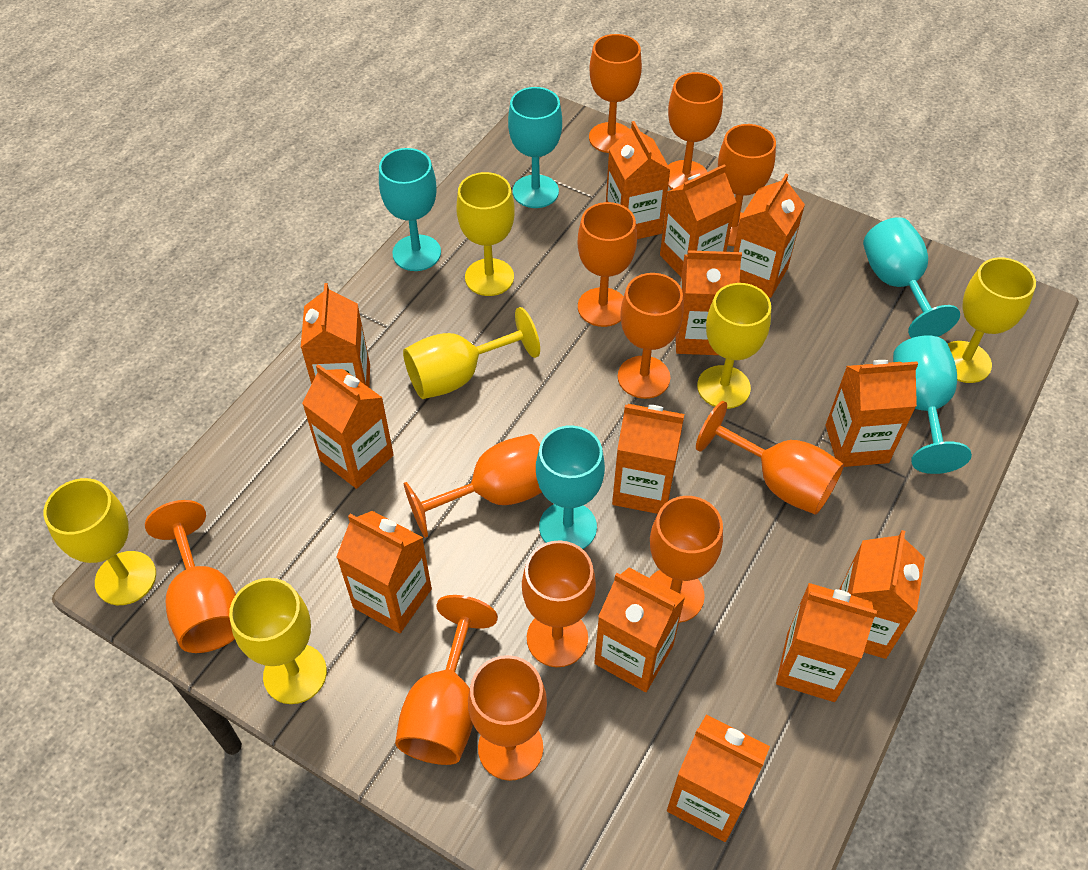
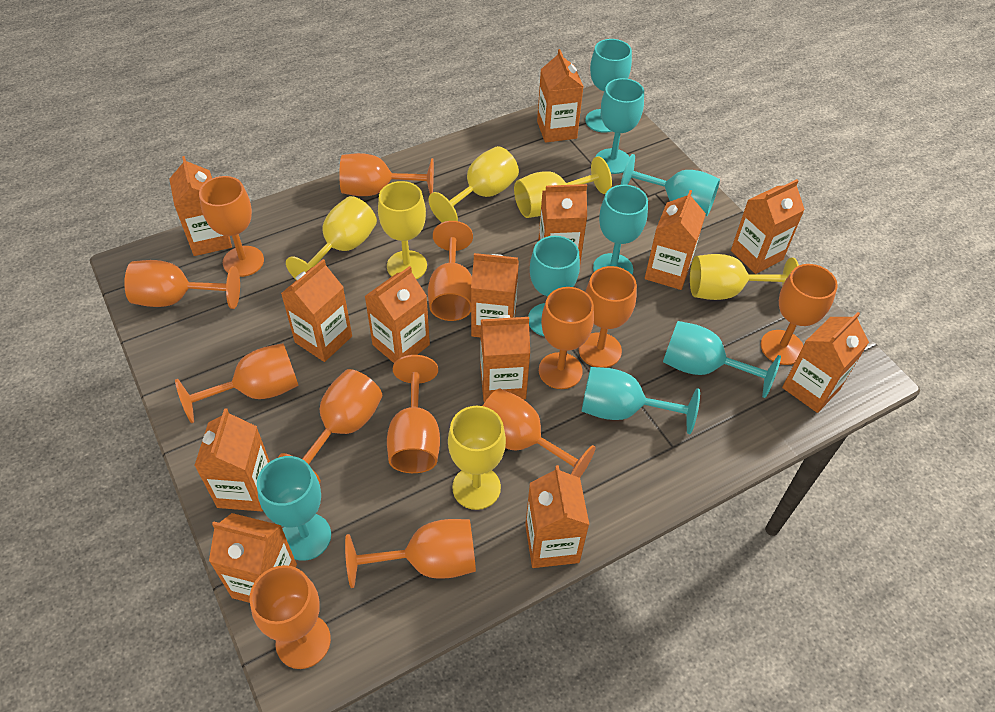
orange goblet: [145,500,236,653] [395,595,498,765] [404,434,542,538] [468,655,547,781] [522,540,596,667] [577,202,637,327] [589,34,642,153] [618,273,684,399] [650,496,723,623] [668,72,723,189] [696,401,844,515] [718,124,776,246] = 12 -> [124,260,240,309] [175,343,299,423] [199,176,264,277] [250,565,331,669] [278,369,383,484] [339,153,434,196] [345,519,476,588] [387,355,440,473] [428,221,473,321] [483,388,596,478] [539,287,594,389] [579,266,637,368] [760,264,838,365] = 13
turquoise goblet: [379,148,441,271] [508,87,562,208] [536,425,605,549] [863,217,960,338] [893,335,972,474] = 5 -> [257,456,331,561] [528,236,580,336] [582,367,700,434] [585,39,632,133] [593,185,648,274] [596,78,644,174] [621,154,720,216] [663,321,781,398] = 8

